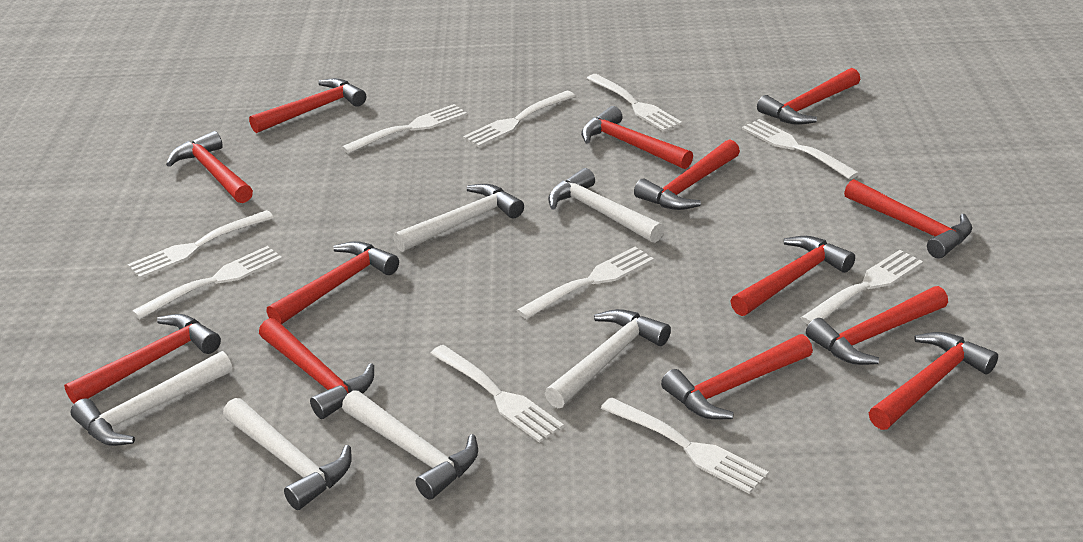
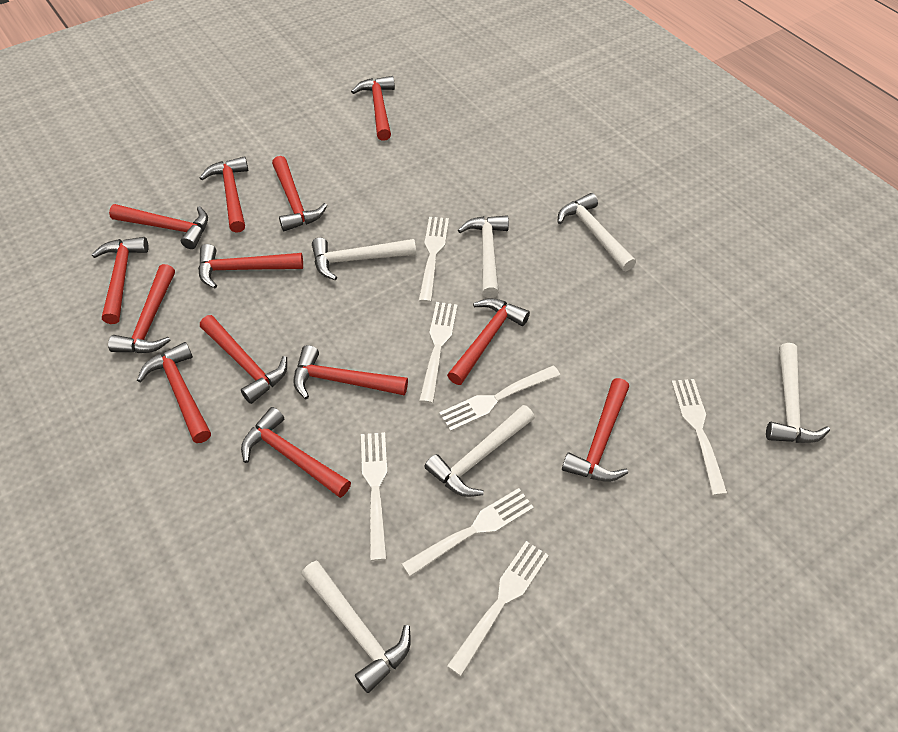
white fork: [128,210,274,279] [132,246,282,319] [342,104,467,154] [430,345,564,443] [463,91,575,147] [516,247,654,319] [586,74,682,132] [601,397,769,494] [742,119,859,180] [801,250,923,325] = 10 -> [361,432,387,561] [402,488,534,577] [419,217,449,303] [419,302,458,403] [439,365,561,432] [447,541,549,677] [671,379,728,496] = 7

